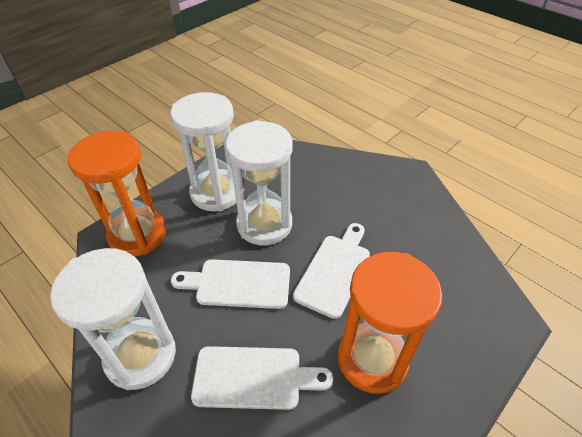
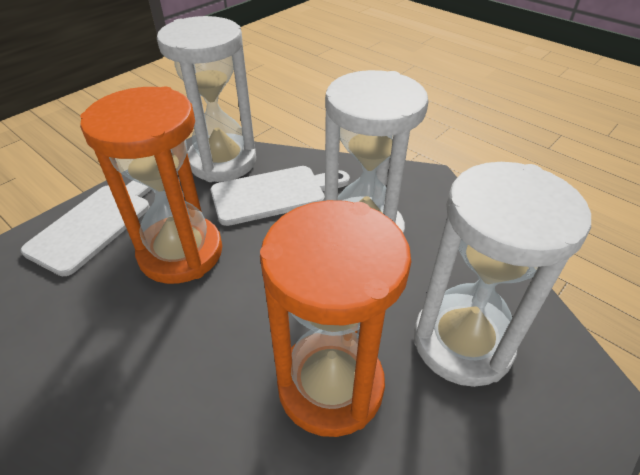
white cutting board: [171,259,290,309] [191,346,333,410] [293,223,370,319] = 3 -> [21,181,151,276] [211,166,350,226] = 2

